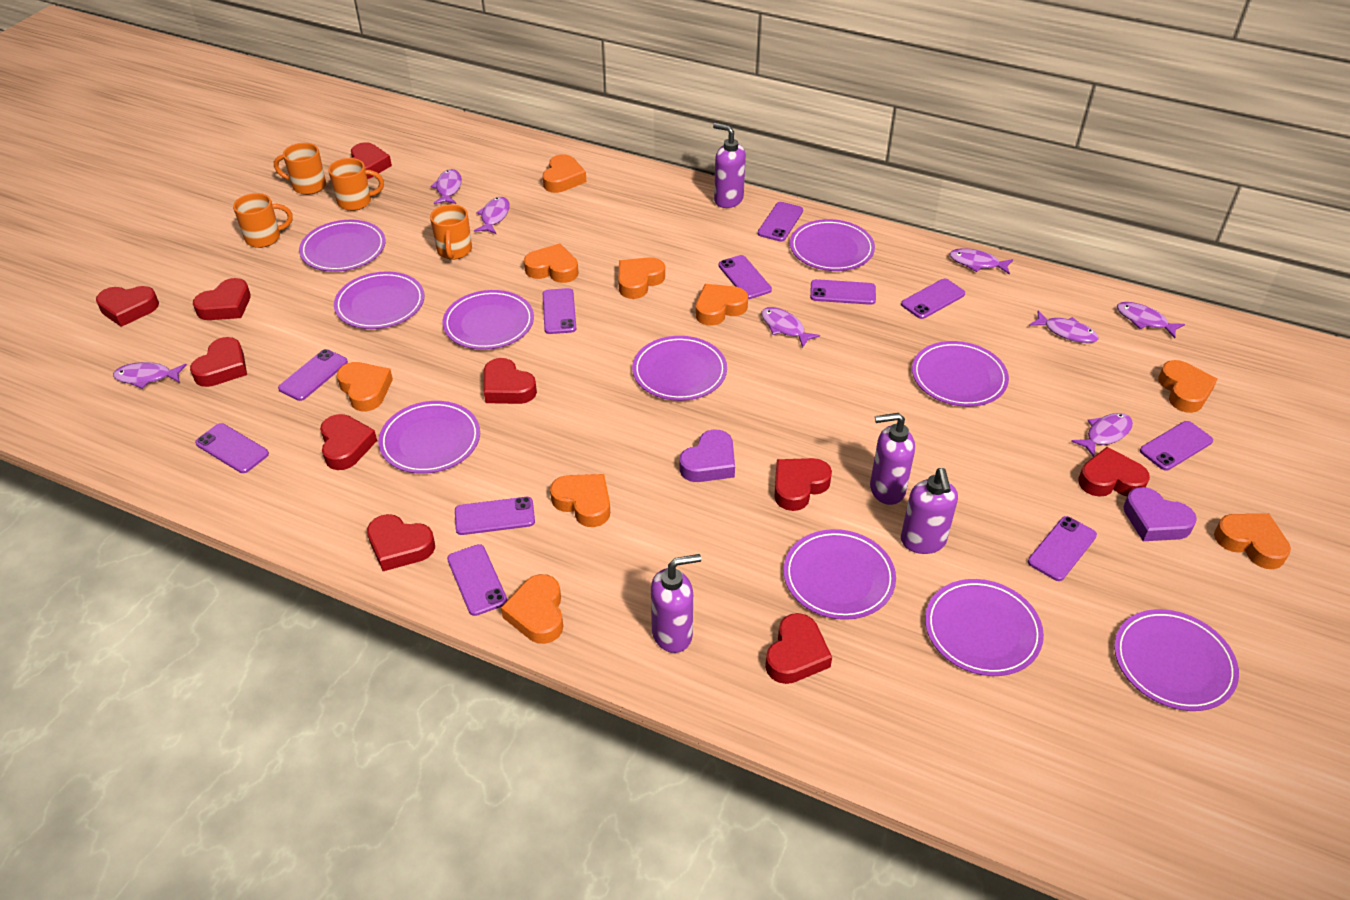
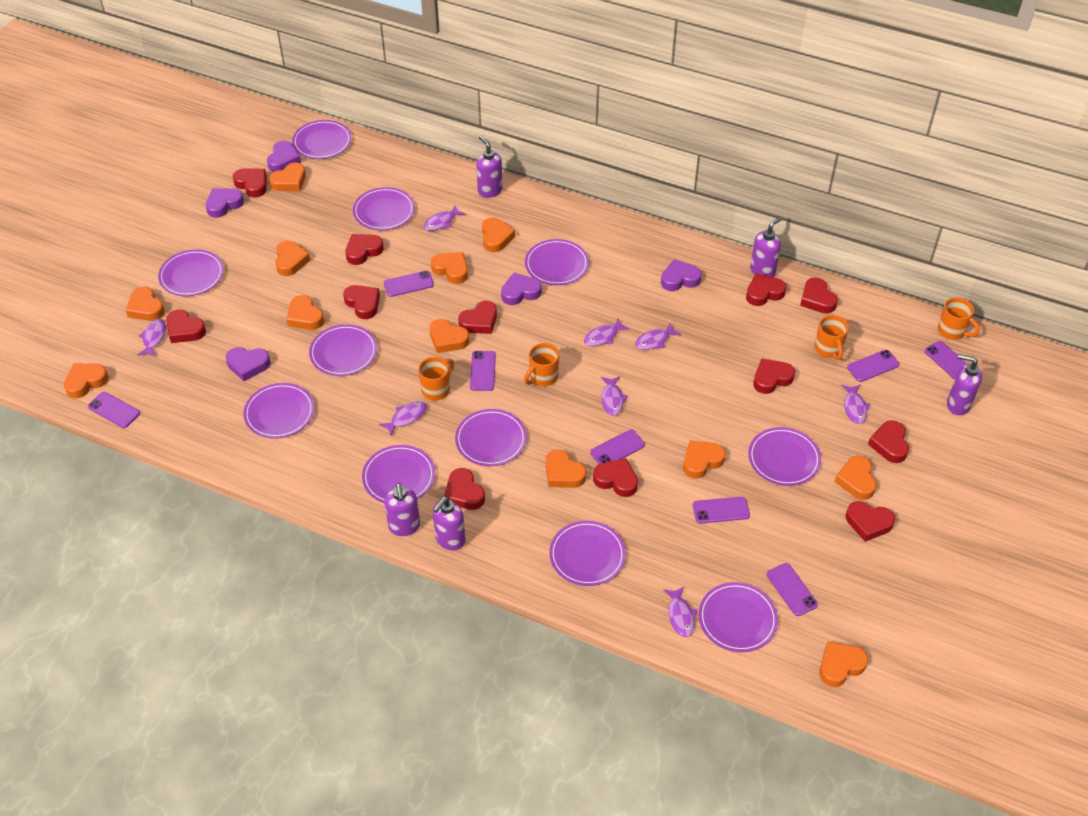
orange heart: [337,362,393,411] [501,574,563,644] [524,244,578,283] [542,154,587,193] [550,474,610,527] [618,257,665,299] [696,284,748,326] [1158,360,1218,413] [1214,514,1291,569] = 9 -> [63,363,109,399] [126,287,165,321] [269,163,306,191] [275,240,310,276] [286,295,324,330] [429,319,469,353] [431,252,468,284] [482,218,515,252] [546,450,586,488] [683,440,726,479] [819,641,868,687] [835,456,876,500] = 12
purple heart: [680,429,735,482] [1123,487,1197,541] = 2 -> [206,188,244,218] [226,347,270,381] [267,141,301,172] [501,273,542,305] [661,259,702,291] = 5
purple phone: [195,423,269,473] [278,349,348,401] [447,544,507,616] [455,497,535,535] [543,288,576,334] [718,255,772,299] [758,202,803,242] [810,279,876,305] [901,279,965,319] [1028,516,1097,581] [1140,421,1213,471] = 11 -> [88,392,140,428] [384,271,434,297] [470,351,496,391] [590,429,645,464] [693,497,750,524] [767,563,818,616] [847,350,900,382] [924,341,967,380] = 8
purple plate: [299,220,386,272] [334,271,425,329] [378,401,480,474] [443,290,534,350] [632,336,727,401] [783,529,896,620] [790,219,875,271] [912,341,1009,407] [925,579,1044,676] [1114,609,1239,711] = 10 -> [158,249,224,296] [243,383,315,439] [292,120,352,159] [309,324,377,376] [353,187,415,230] [362,445,435,503] [455,409,527,466] [525,239,589,285] [549,521,626,586] [699,582,778,652] [748,427,821,486] = 11
purple soap dispenser: [651,554,701,653] [713,123,746,208] [870,413,915,505] [901,468,958,554] = 4 -> [384,483,420,536] [433,496,465,550] [476,136,503,198] [750,216,783,277] [947,354,982,415] = 5
red heart: [96,286,159,327] [190,337,247,387] [193,278,251,320] [320,414,377,470] [351,142,392,179] [367,514,435,571] [484,358,537,404] [765,613,832,684] [775,458,832,511] [1078,447,1150,497] = 10 -> [166,309,206,343] [233,168,267,198] [343,285,380,319] [345,234,384,265] [444,468,485,510] [458,301,497,334] [593,458,638,497] [746,273,786,306] [753,358,795,394] [800,278,838,313] [846,501,895,542] [868,420,909,463] = 12

